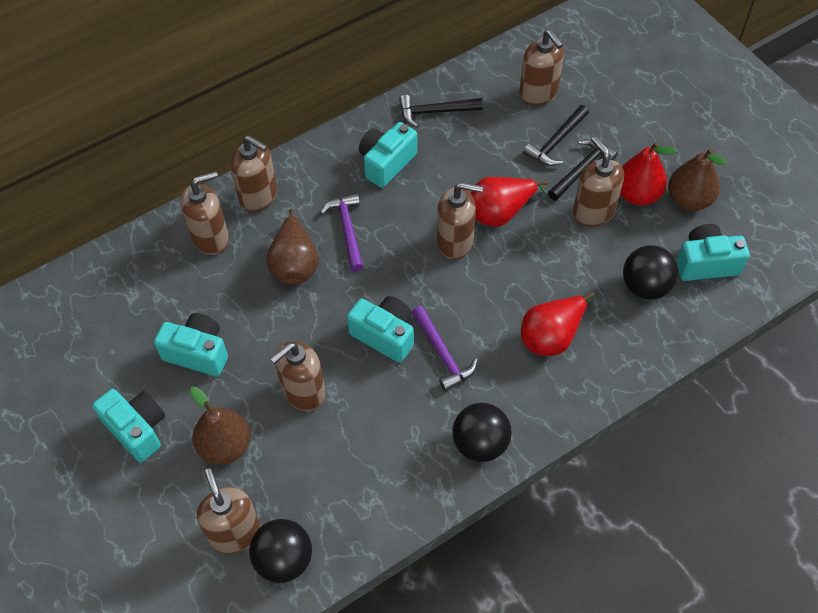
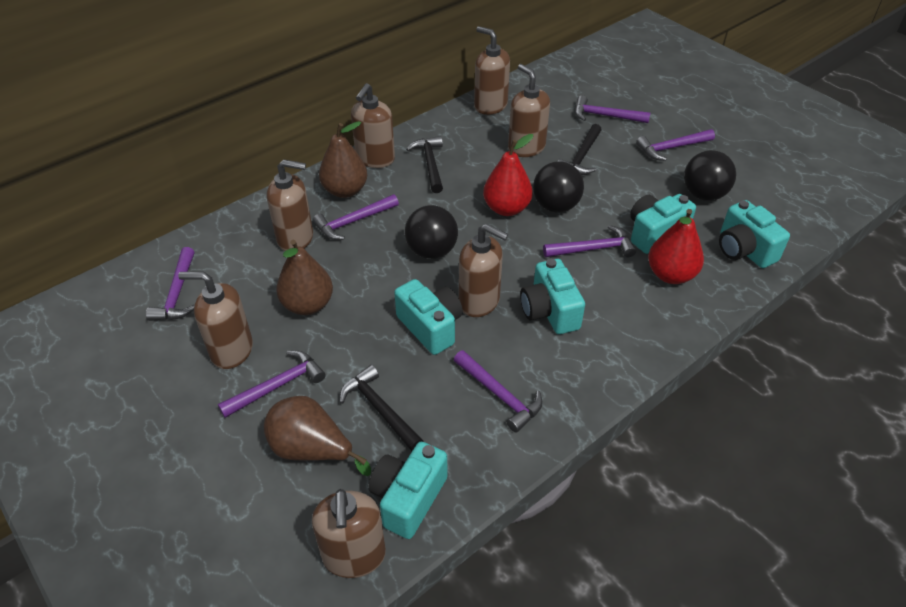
purple hammer: [320,193,364,272] [412,306,477,391] = 2 -> [146,247,195,321] [218,350,326,418] [312,194,399,240] [454,350,542,433] [543,225,636,257] [575,95,650,123] [636,129,715,161] = 7
red pear: [471,177,548,227] [521,292,594,356] [620,142,676,206] = 3 -> [483,134,533,216] [648,209,704,284] = 2

